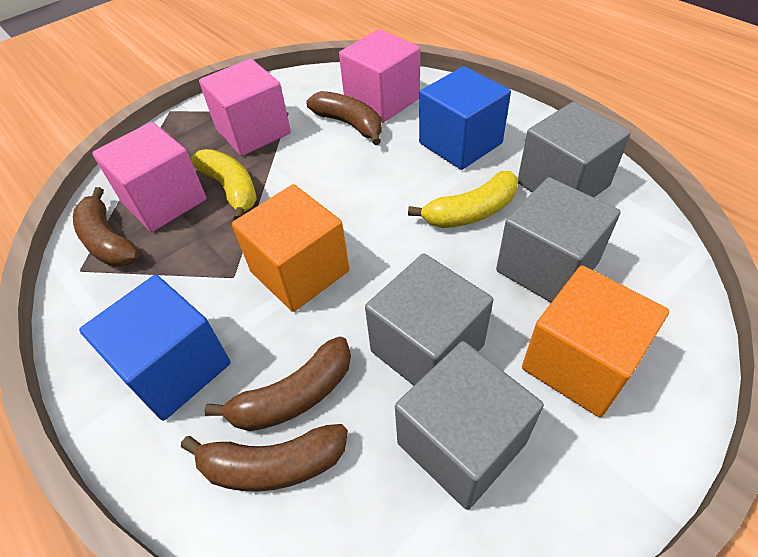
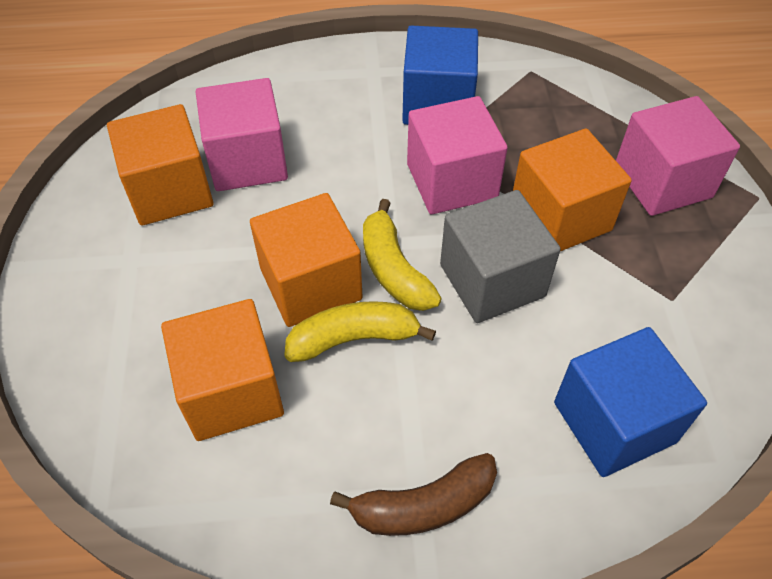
brown banana: [73,187,140,267] [181,424,348,492] [204,337,351,431] [306,91,382,145] = 4 -> [330,453,497,536] = 1
grey cube: [365,253,493,386] [395,341,544,510] [496,177,621,302] [518,102,631,197] = 4 -> [440,190,561,323] = 1
orange cube: [232,184,349,312] [522,265,669,417] = 2 -> [107,104,213,226] [161,299,284,441] [250,193,362,327] [513,129,632,251] = 4

